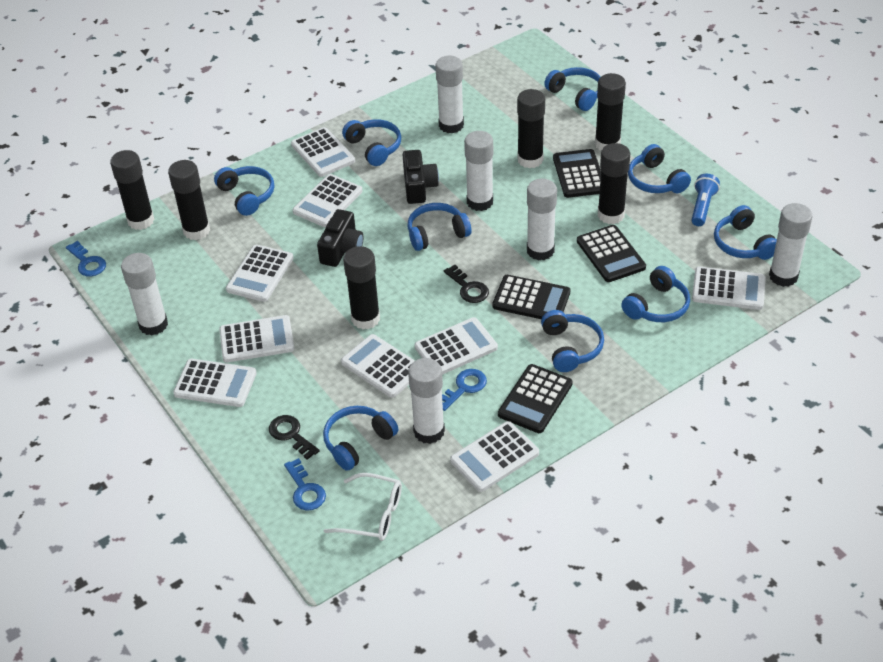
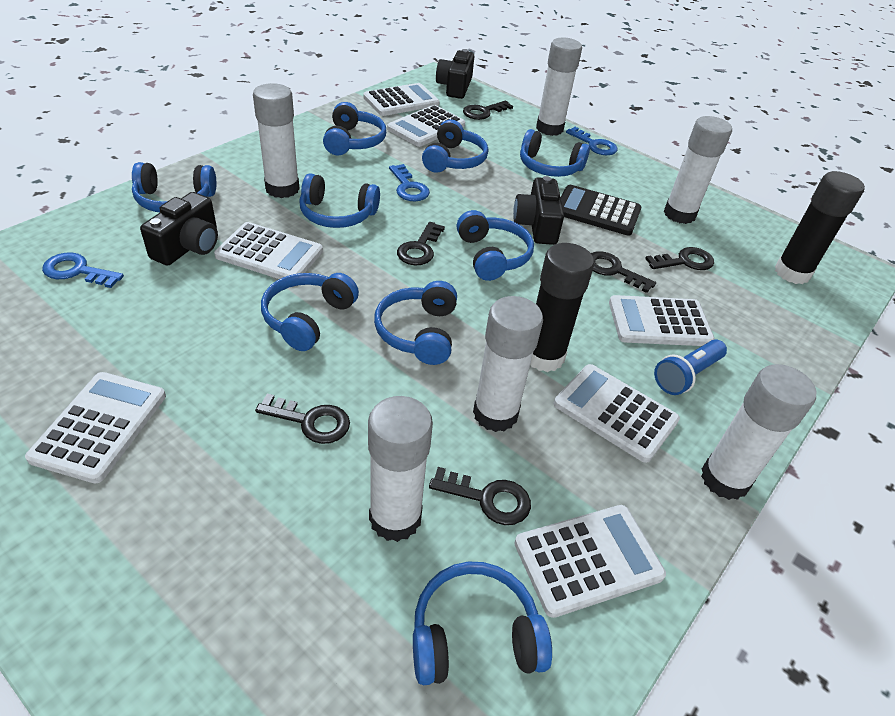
black calculator: [492,275,570,319] [498,364,573,433] [553,149,601,198] [577,225,646,282] = 4 -> [560,185,642,236] = 1
black camera: [317,209,363,267] [403,150,439,204] = 2 -> [140,192,218,266] [436,49,475,99] [513,176,564,245] = 3
black glue stick: [110,150,155,230] [168,160,210,240] [343,246,380,329] [517,89,545,168] [595,73,626,151] [598,143,630,224] = 6 -> [530,243,594,372] [775,171,865,284] = 2
black key: [269,415,319,460] [444,265,489,303] = 2 -> [255,394,350,444] [397,222,445,265] [429,467,531,525] [463,101,513,120] [591,251,656,293] [645,247,714,270] = 6
white calculator: [173,359,257,407] [219,315,294,363] [226,245,294,302] [291,127,355,177] [293,174,363,227] [341,334,415,398] [415,317,498,375] [450,421,539,492] [692,267,766,310] = 9 -> [25,372,166,483] [214,222,323,279] [363,83,440,116] [387,105,465,147] [514,505,666,618] [554,364,680,463] [609,295,715,346] = 7
white glasses: [324,473,402,541] = 1 -> none = 0

